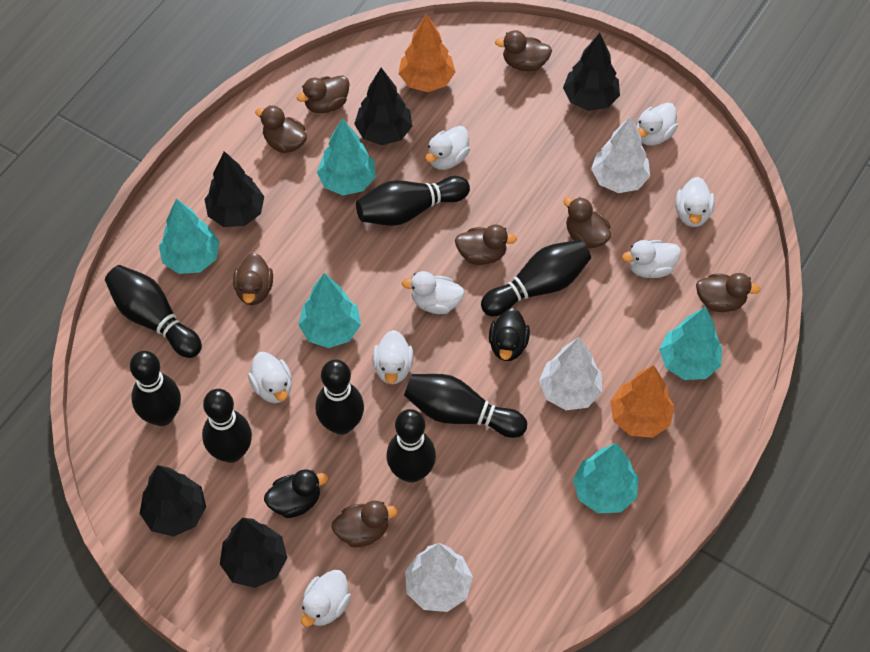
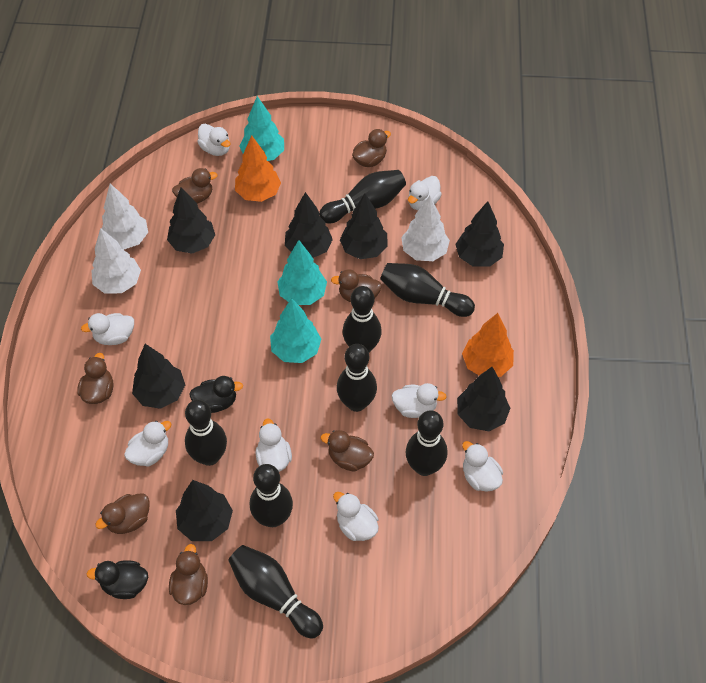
black tree: [140,465,206,537] [204,151,264,227] [220,518,287,588] [354,68,412,145] [563,33,620,111] = 5 -> [132,344,185,409] [167,187,215,254] [176,480,233,541] [285,192,333,258] [340,193,388,259] [455,201,504,267] [457,367,510,431] = 7
brown duck: [233,253,273,305] [255,105,307,153] [296,75,350,113] [331,501,398,547] [455,224,517,265] [495,30,552,72] [563,197,611,248] [696,273,761,312] = 8 -> [77,353,113,404] [95,494,150,534] [169,544,208,605] [172,168,217,204] [321,430,374,472] [331,269,382,302] [352,129,391,167] = 7
turquoise tree: [159,198,220,274] [298,273,361,348] [317,118,376,195] [573,443,639,513] [659,307,722,380] = 5 -> [239,96,284,161] [270,298,321,363] [277,240,327,305] = 3

